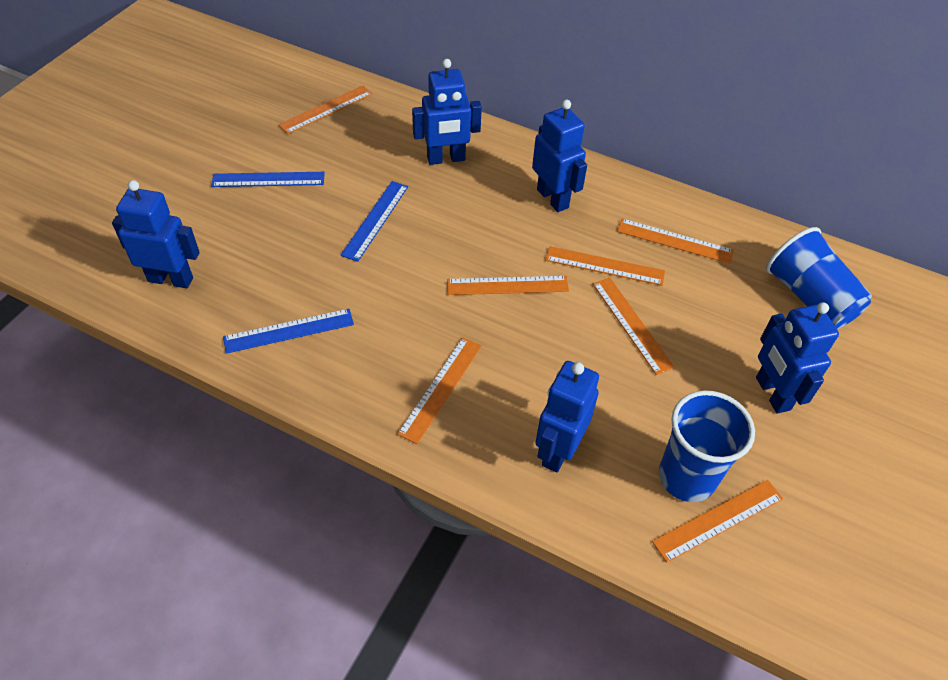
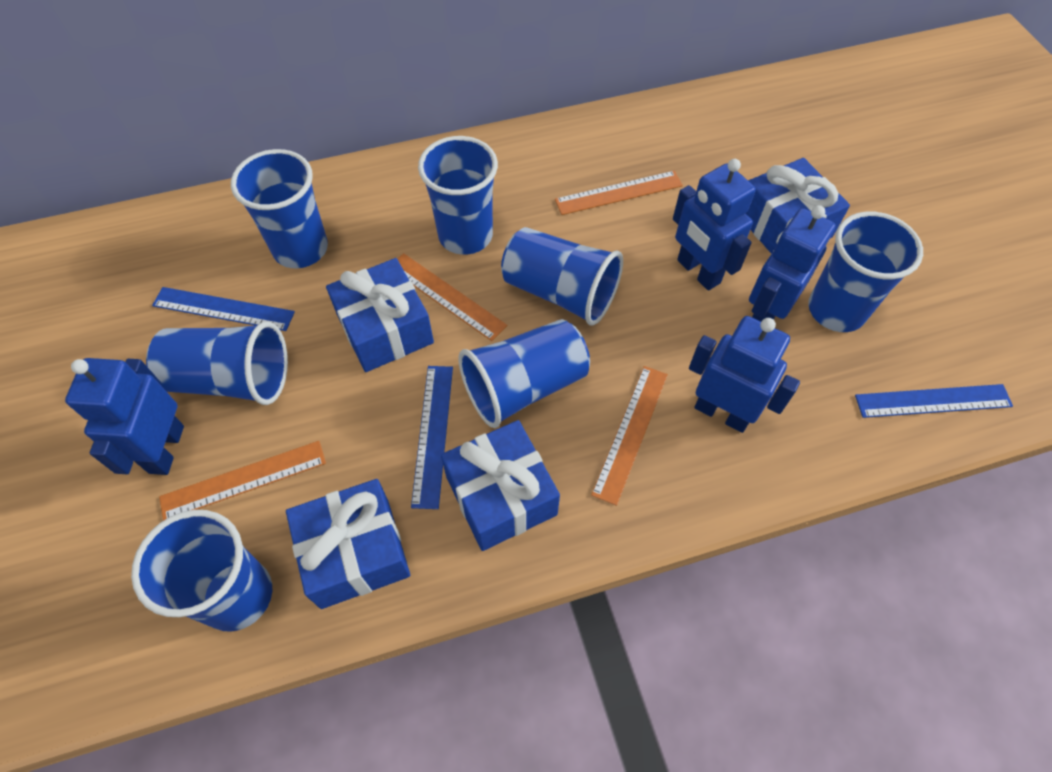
blue cup: [659,390,755,502] [766,227,872,329] = 2 -> [131,510,272,632] [146,321,288,405] [231,149,328,268] [418,136,498,255] [458,319,590,428] [501,227,623,325] [808,212,923,332] = 7
blue gift: none = 0 -> [286,479,410,609] [326,258,434,372] [441,420,560,551] [745,158,850,254] = 4
blue robot: [112,180,200,288] [412,59,482,165] [532,100,587,212] [536,361,599,473] [756,302,839,413] = 5 -> [65,358,184,475] [673,159,756,291] [689,316,800,433] [749,205,836,321] = 4
orange ruler: [278,85,373,134] [397,337,481,444] [447,276,569,295] [545,246,665,286] [593,278,675,375] [617,218,734,264] [652,480,783,563] = 7 -> [159,441,326,521] [397,253,507,341] [555,171,683,215] [591,366,668,506] = 4

